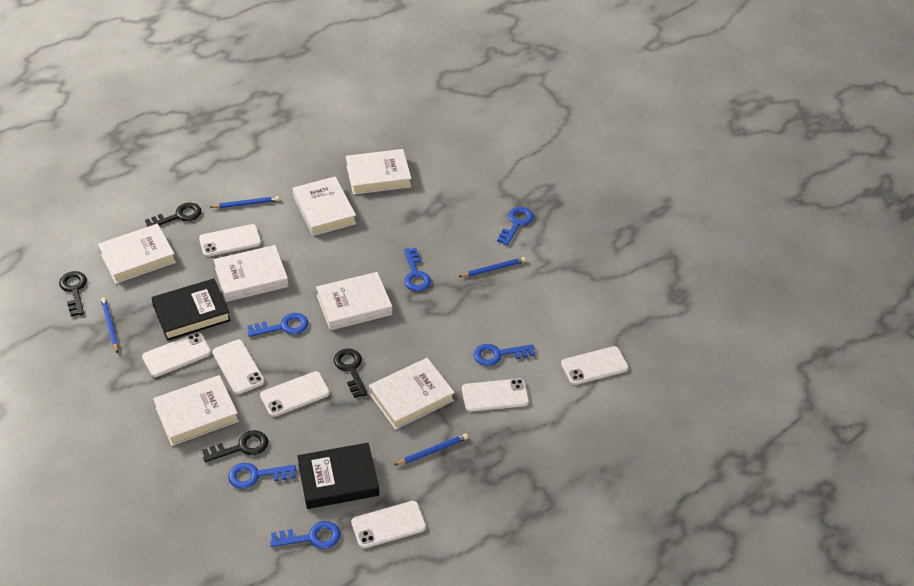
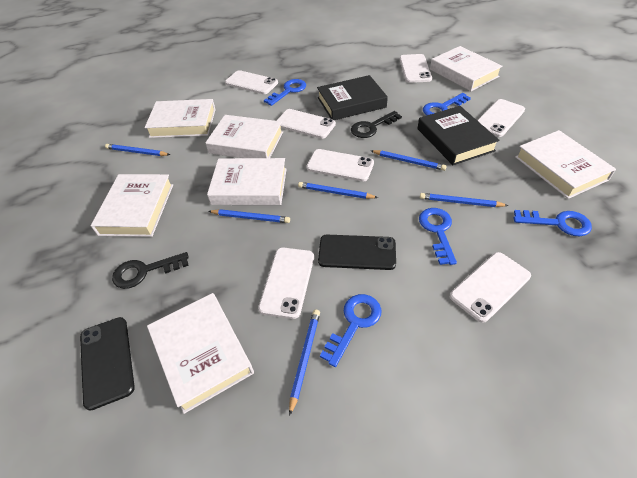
black key: [59,271,87,316] [145,203,201,227] [202,430,268,462] [334,348,368,398] = 4 -> [112,252,189,289] [351,111,402,138] = 2
black phone: none = 0 -> [80,317,135,411] [318,235,396,270] = 2
blue key: [228,463,296,489] [247,313,308,337] [270,521,340,549] [404,248,431,291] [474,344,535,366] [497,207,533,246] = 6 -> [264,79,306,106] [320,294,382,367] [419,208,457,265] [423,93,471,115] [514,210,592,236] = 5
blue pencil: [101,297,118,354] [211,196,280,208] [395,433,468,465] [459,257,526,277] = 4 -> [105,144,170,156] [209,209,290,223] [289,309,320,416] [298,182,378,199] [371,150,447,171] [420,193,509,207] = 6

